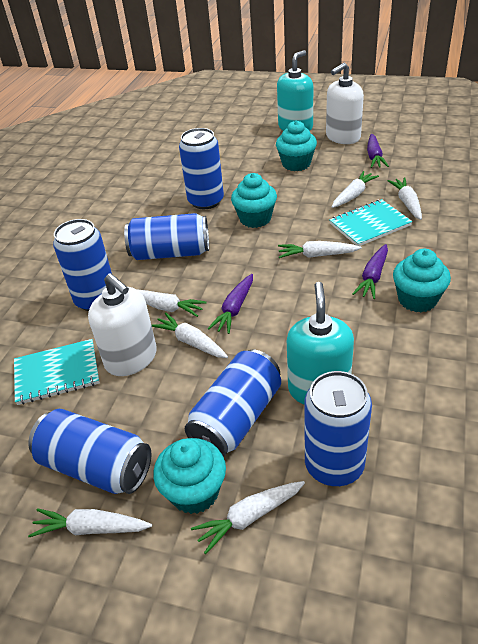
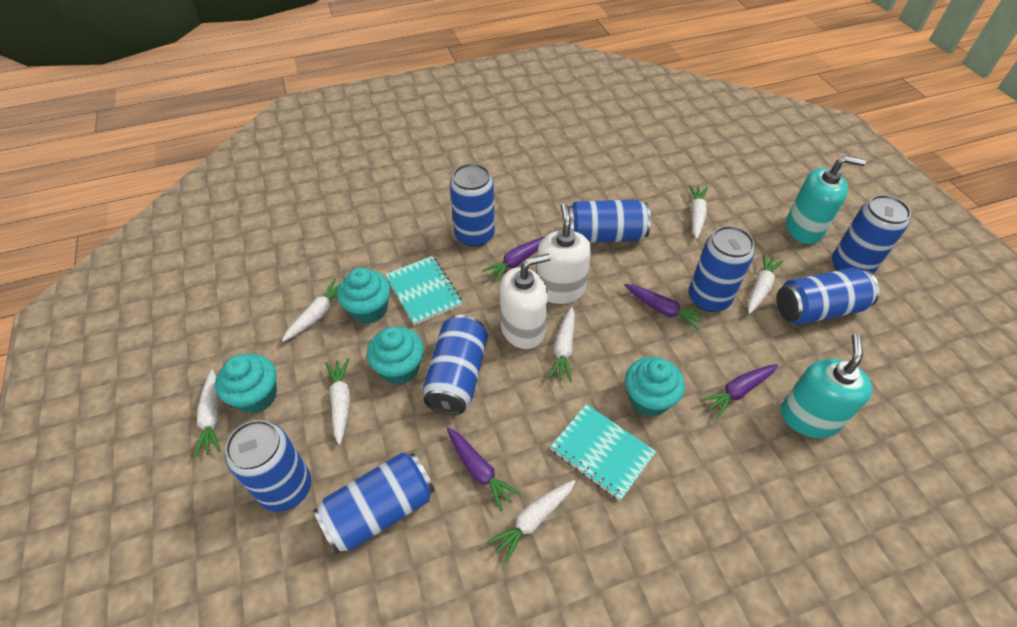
blue can: [28,409,152,494] [53,219,112,311] [124,213,209,260] [179,128,224,209] [185,350,281,457] [304,371,372,486] = 6 -> [225,420,311,512] [313,452,434,554] [423,315,488,415] [450,163,495,247] [568,199,651,243] [689,226,755,312] [777,268,880,325] [832,195,911,275] = 8
purple carrot: [208,274,253,334] [353,244,388,299] [367,134,389,168] = 3 -> [447,427,521,512] [482,237,544,283] [624,284,707,330] [700,364,778,418] = 4

